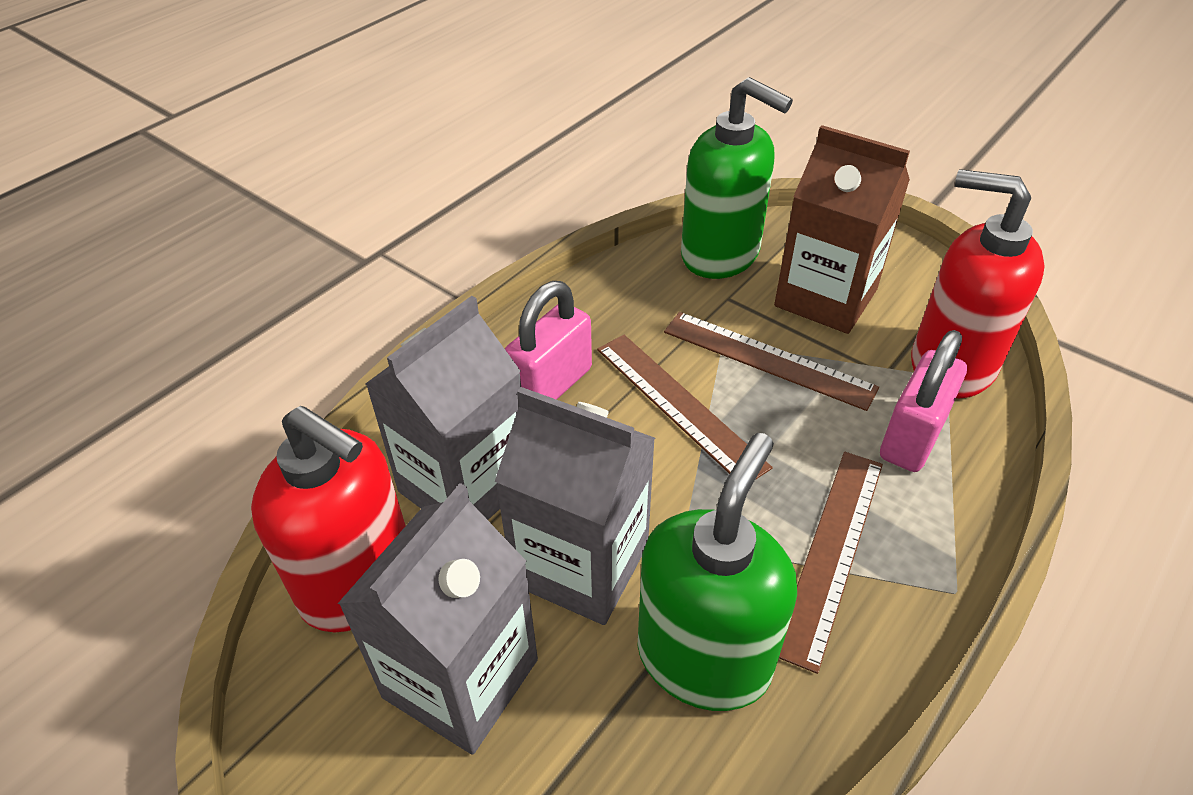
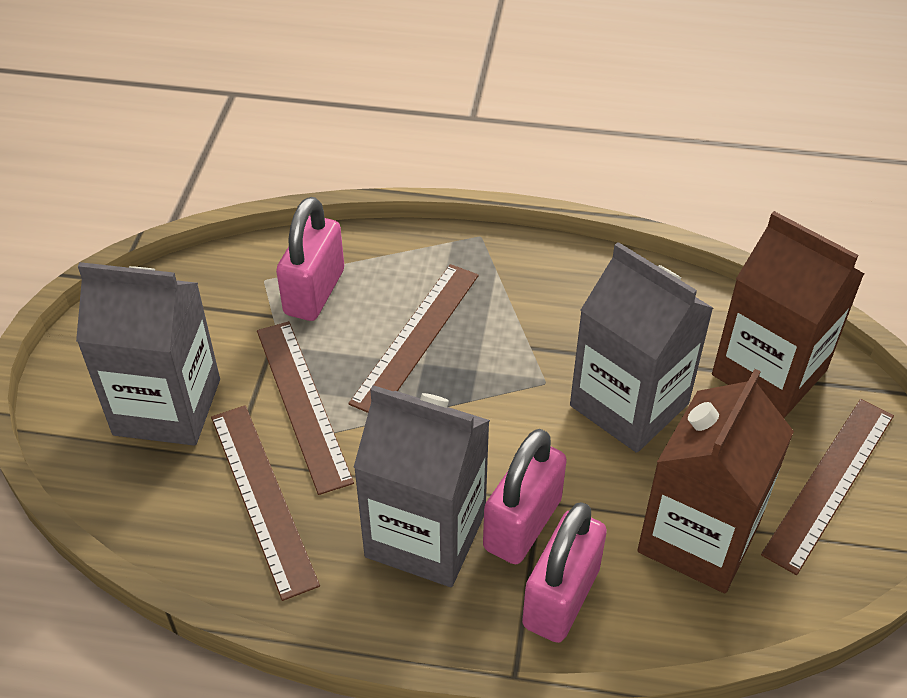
brown carton: [774,125,910,334] = 1 -> [637,369,794,593] [712,211,864,418] = 2
brown ruler: [597,335,773,480] [664,312,879,411] [779,452,883,674] = 3 -> [211,405,320,601] [257,321,354,495] [348,264,479,413] [761,399,894,575] = 4
green soap dispenser: [637,433,797,711] [681,77,793,279] = 2 -> none = 0
pink padlock: [505,281,592,400] [880,330,967,472] = 2 -> [276,197,344,321] [483,429,567,565] [522,502,607,643] = 3
red soap dispenser: [251,406,406,633] [911,169,1045,398] = 2 -> none = 0

